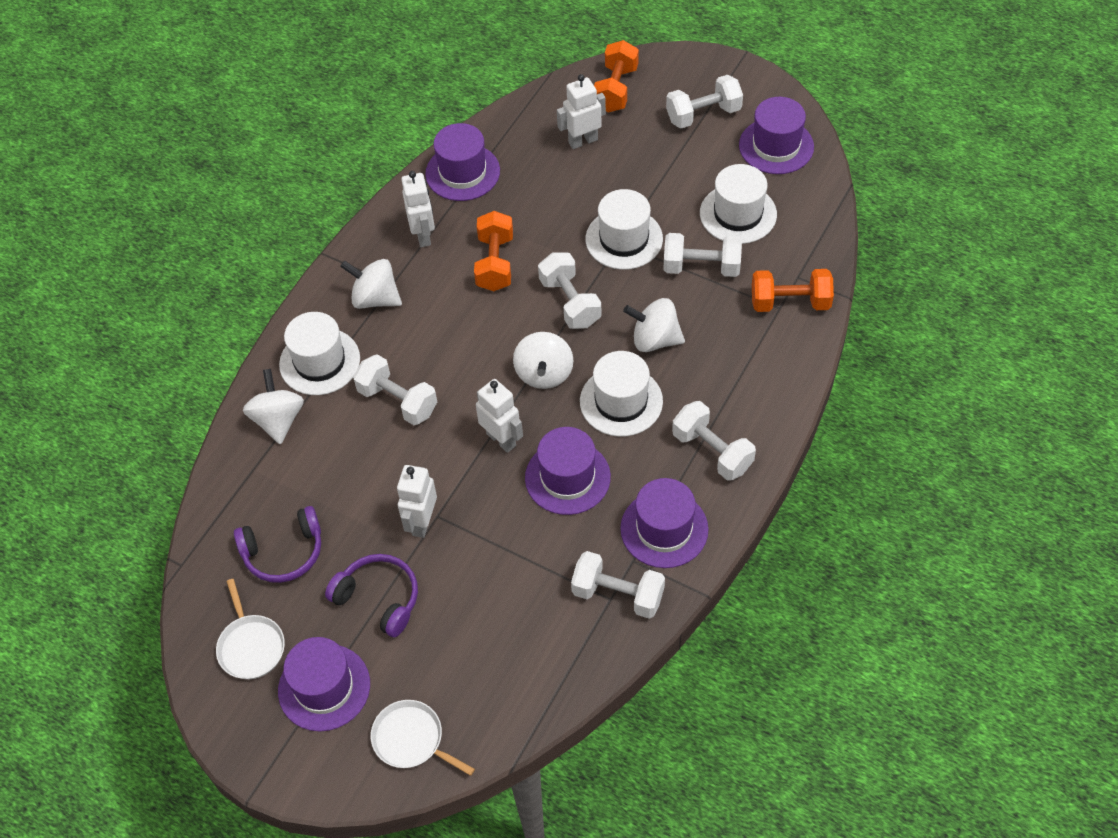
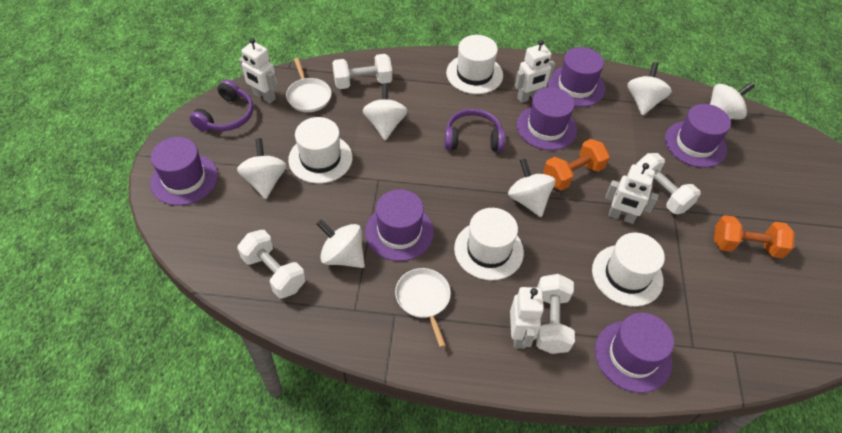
orange dumbbell: [474,211,513,291] [594,40,639,113] [752,269,834,312] = 3 -> [543,139,610,191] [714,215,795,258] = 2
purple hat: [278,637,370,731] [425,123,500,201] [525,427,611,515] [620,478,709,568] [739,97,814,174] = 5 -> [150,137,218,206] [365,189,434,261] [516,87,577,150] [548,47,605,107] [595,313,674,393] [665,104,731,168] = 6
white dumbbell: [353,354,437,425] [538,252,602,329] [571,551,665,619] [663,233,742,277] [666,75,743,128] [672,401,756,481] = 6 -> [237,230,305,299] [332,54,392,89] [536,274,575,354] [636,153,701,214] = 4
white spinning top: [243,369,304,445] [340,259,402,309] [513,332,574,389] [623,298,685,352] = 4 -> [237,138,287,199] [316,220,365,268] [362,83,408,140] [508,158,555,217] [627,62,672,116] [710,82,755,120] = 6

